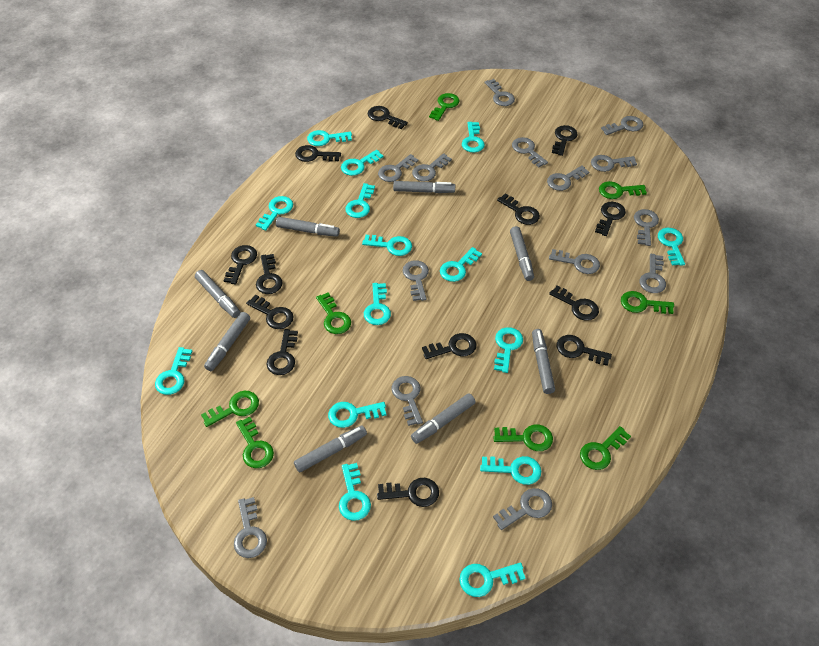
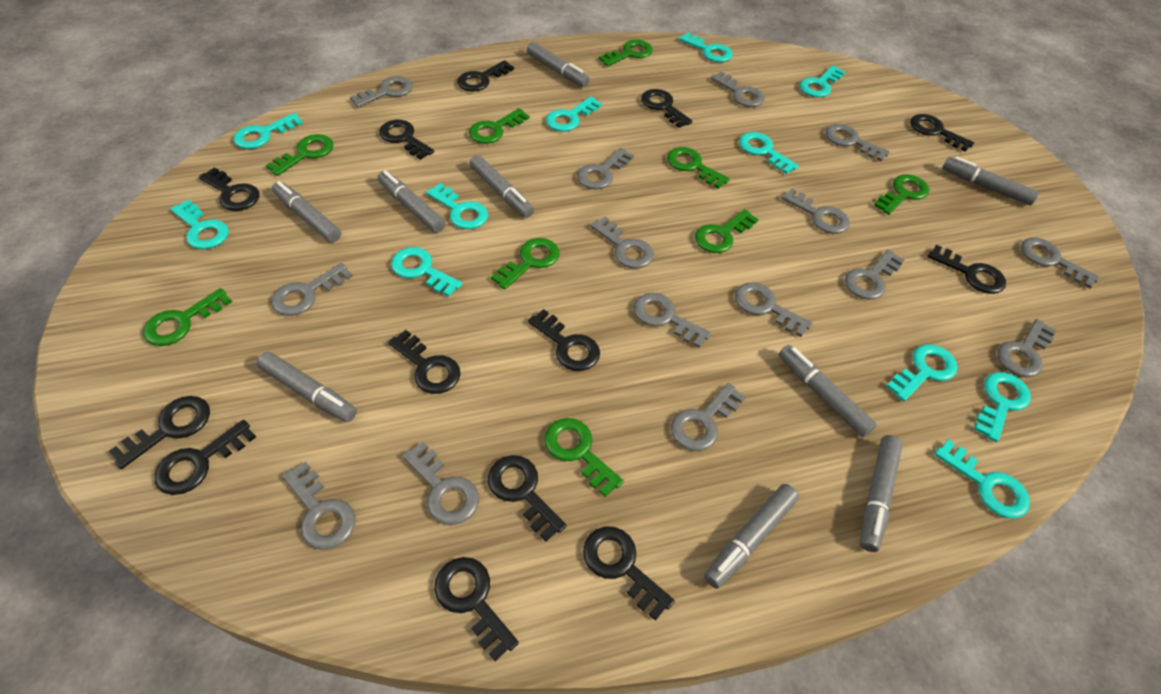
green key: [201,391,259,427] [236,417,274,468] [316,293,351,334] [429,93,459,121] [493,424,553,451] [580,426,631,470] [599,181,647,199] [621,291,674,314] = 8 -> [143,288,232,346] [266,134,333,176] [469,108,529,144] [491,238,559,290] [544,418,624,497] [599,40,653,66] [667,147,730,189] [695,209,758,253] [874,174,929,215] = 9
grey key: [234,497,267,558] [378,154,419,182] [391,376,423,426] [403,260,429,301] [412,153,452,182] [484,79,515,106] [493,488,552,530] [512,137,548,168] [547,165,589,191] [549,249,600,274] [591,155,637,172] [601,116,643,135] [634,209,659,246] [639,254,666,293] = 14 -> [271,263,353,316] [282,461,356,550] [350,76,413,108] [402,442,479,525] [577,148,634,189] [591,217,654,269] [634,293,711,348] [671,383,746,451] [710,71,765,107] [735,282,812,337] [781,188,850,234] [825,124,890,161] [845,250,904,300] [997,319,1057,377] [1021,237,1100,288] = 15
grey marker: [195,270,240,318] [204,312,250,371] [276,217,340,237] [294,426,367,473] [393,181,455,193] [411,394,476,444] [510,226,534,281] [532,329,555,394] = 8 -> [257,352,357,422] [272,181,341,243] [378,171,445,233] [469,155,534,218] [527,42,590,87] [704,484,799,589] [779,345,877,437] [860,435,903,552] [942,156,1040,205] = 9
turquoise key: [155,347,192,395] [256,196,293,231] [307,130,352,146] [328,402,386,428] [339,463,371,521] [341,150,383,176] [345,183,375,218] [362,235,412,256] [364,283,391,325] [440,247,482,282] [459,562,526,597] [462,122,485,153] [480,456,541,485] [494,327,523,373] [658,228,685,266] = 15 -> [170,200,229,249] [234,113,303,149] [391,247,462,297] [426,183,488,229] [546,96,602,132] [679,32,733,62] [739,132,799,174] [800,65,845,97] [886,344,958,401] [934,439,1030,518] [974,372,1031,442] = 11

